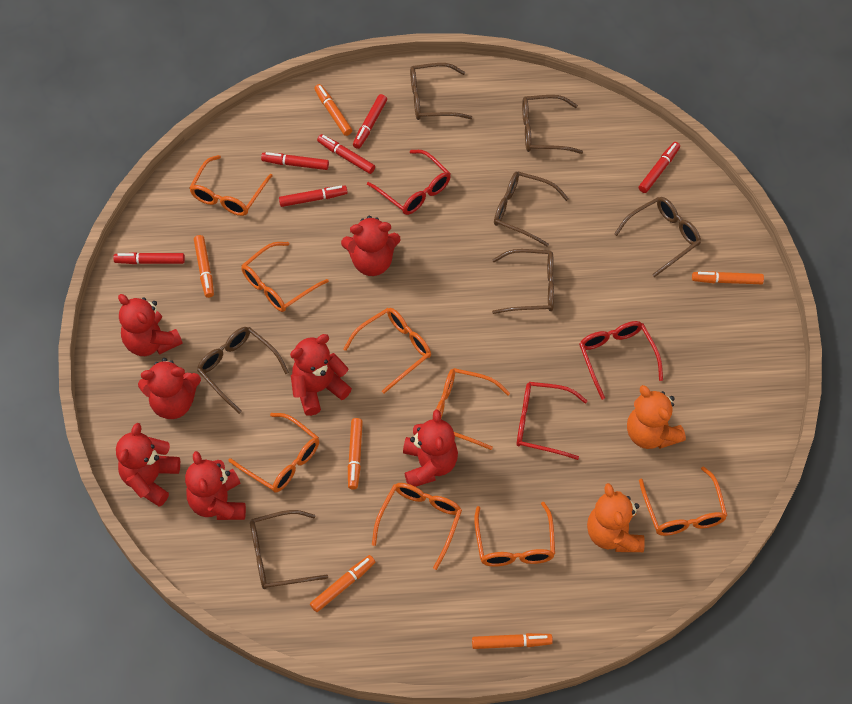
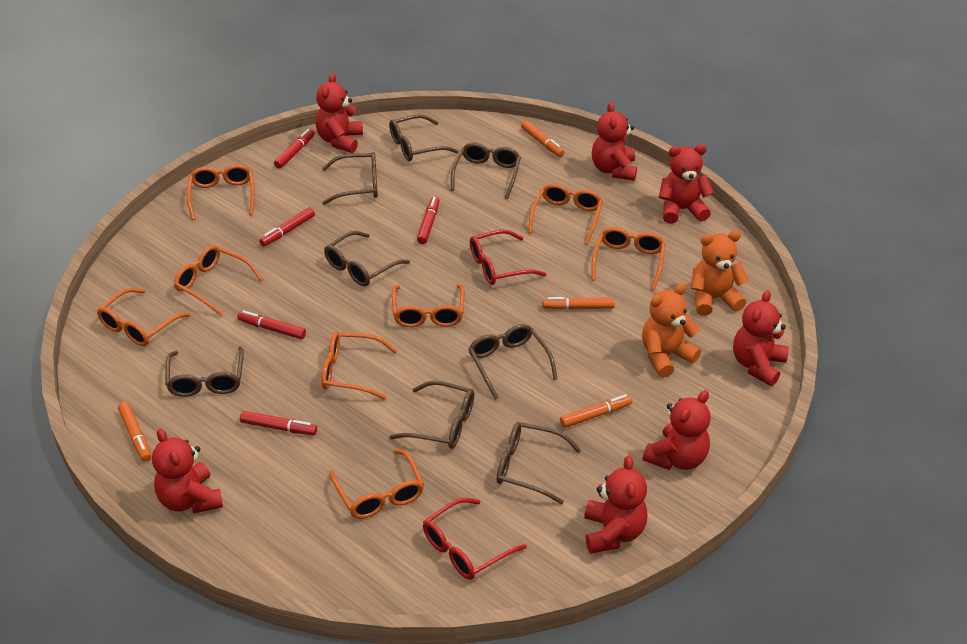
brown glasses: [197,327,289,414] [250,510,328,589] [410,63,472,120] [492,249,554,314] [494,172,569,247] [522,95,583,154] [614,197,701,277] = 7 -> [165,346,244,397] [322,152,378,205] [324,231,410,286] [389,114,459,161] [389,380,474,449] [451,142,521,199] [468,324,558,400] [497,422,581,504] = 8
orange marker: [194,235,214,298] [310,555,375,612] [314,84,352,136] [348,418,363,490] [472,633,553,649] [692,271,764,284] = 6 -> [118,402,151,462] [521,120,564,157] [542,297,615,310] [560,394,633,428] = 4
red glasses: [367,150,451,215] [517,382,588,460] [579,321,663,400] = 3 -> [423,498,527,580] [470,229,546,285] = 2
red marker: [113,252,185,264] [261,152,329,170] [279,186,348,207] [317,134,375,174] [353,94,387,149] [639,142,680,193] = 6 -> [237,310,306,339] [240,411,317,435] [259,207,315,246] [274,129,315,169] [417,196,440,244] = 5

